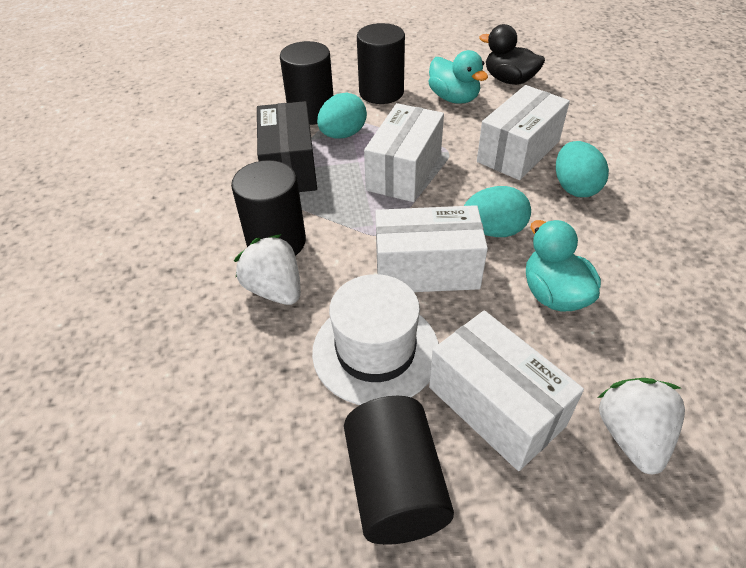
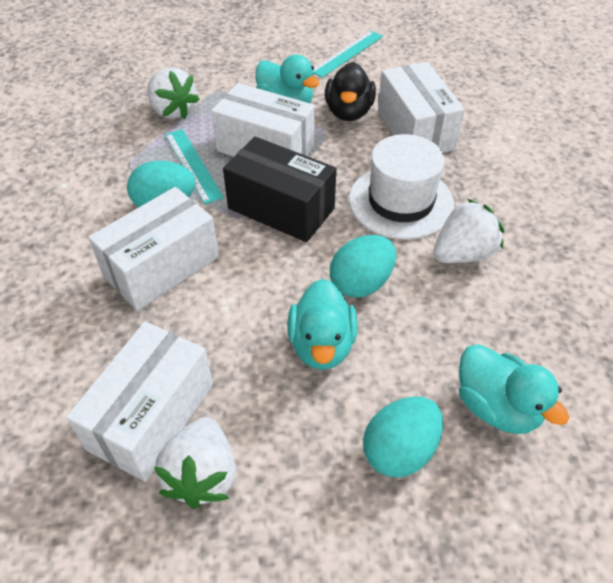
black cylinder: [231,160,306,256] [280,41,333,125] [344,396,454,545] [357,23,405,104] = 4 -> none = 0
turquoise duck: [428,50,488,104] [526,220,601,312] = 2 -> [256,55,320,103] [287,279,358,370] [459,344,569,434] = 3
turquoise ruler: none = 0 -> [165,129,224,204] [313,31,383,78] = 2
white strawberry: [234,234,301,305] [597,378,685,475] = 2 -> [147,67,199,119] [154,417,236,509] [433,199,504,263] = 3

